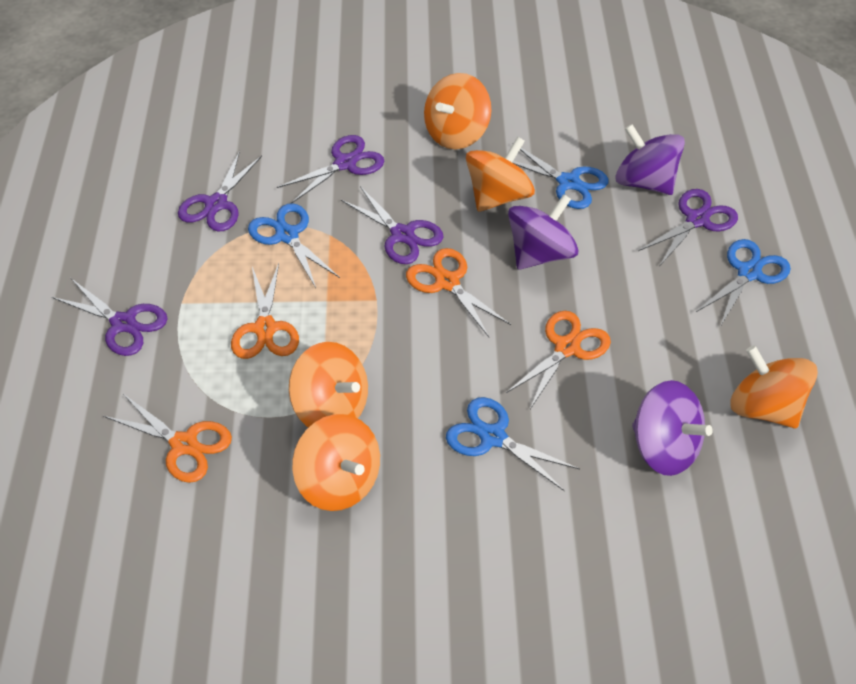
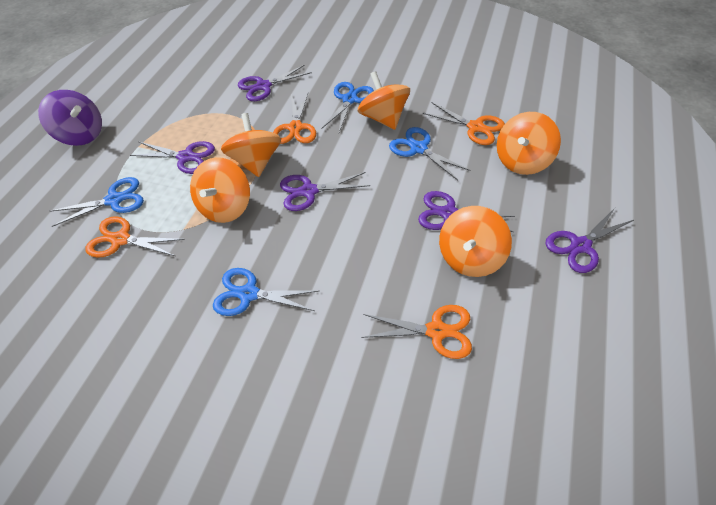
purple spinning top: [508,194,578,269] [615,124,685,195] [632,380,713,476] = 3 -> [38,90,102,146] = 1

